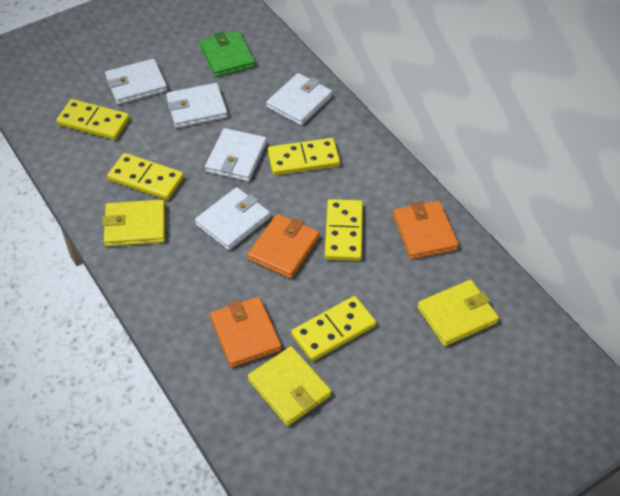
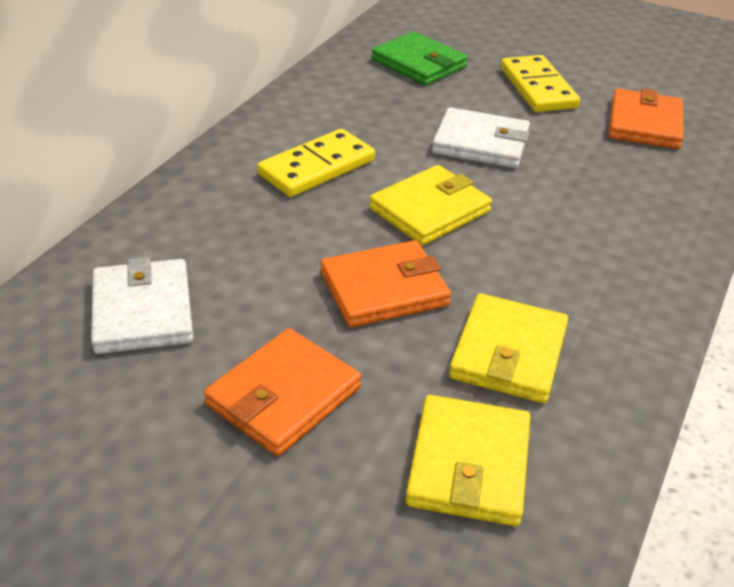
white wallet: [105,59,168,105] [166,83,228,128] [195,187,270,250] [205,128,267,182] [266,73,333,126] = 5 -> [91,257,193,354] [432,107,530,168] = 2
yellow domino: [56,99,130,140] [107,153,184,200] [268,138,340,175] [291,296,376,361] [325,199,363,261] = 5 -> [257,129,375,197] [501,55,580,112] = 2

